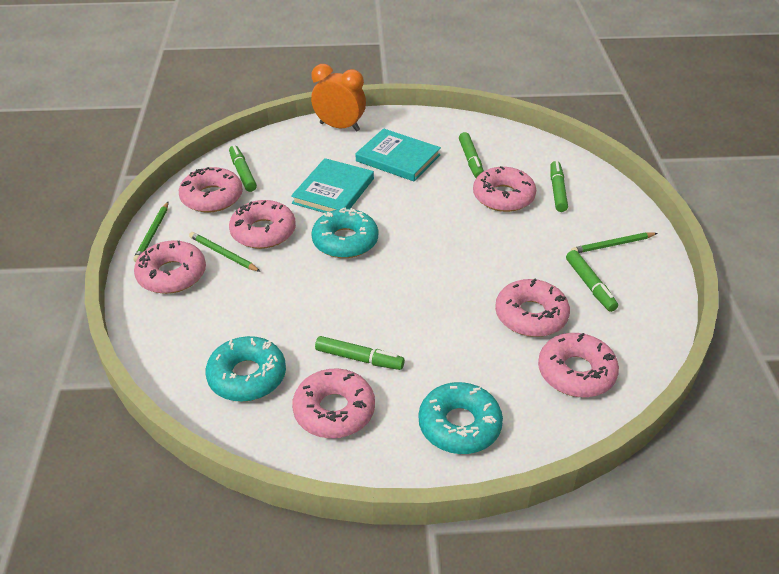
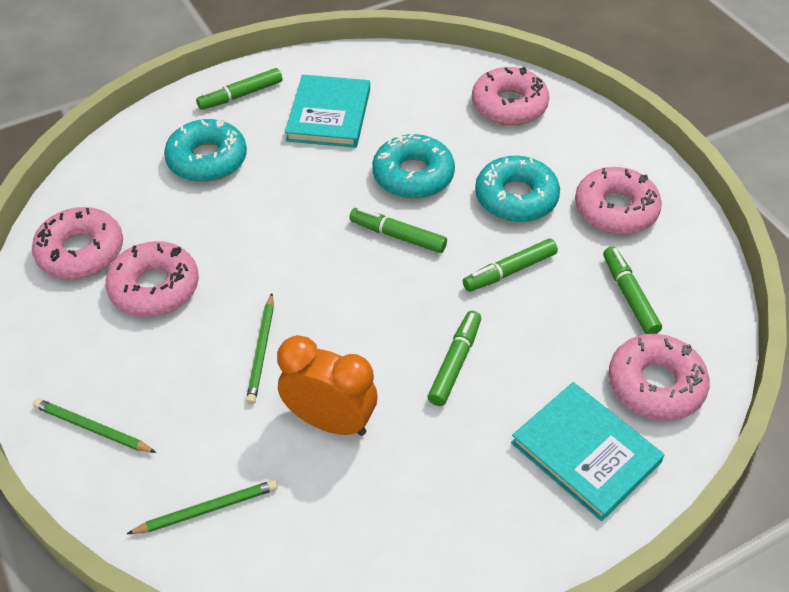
pink donut: [134,240,206,294] [179,167,243,213] [229,200,296,249] [292,368,375,438] [473,166,536,212] [495,279,570,337] [538,333,619,397] = 7 -> [32,207,123,279] [106,241,199,317] [472,67,550,125] [575,167,662,234] [608,334,710,421] = 5

